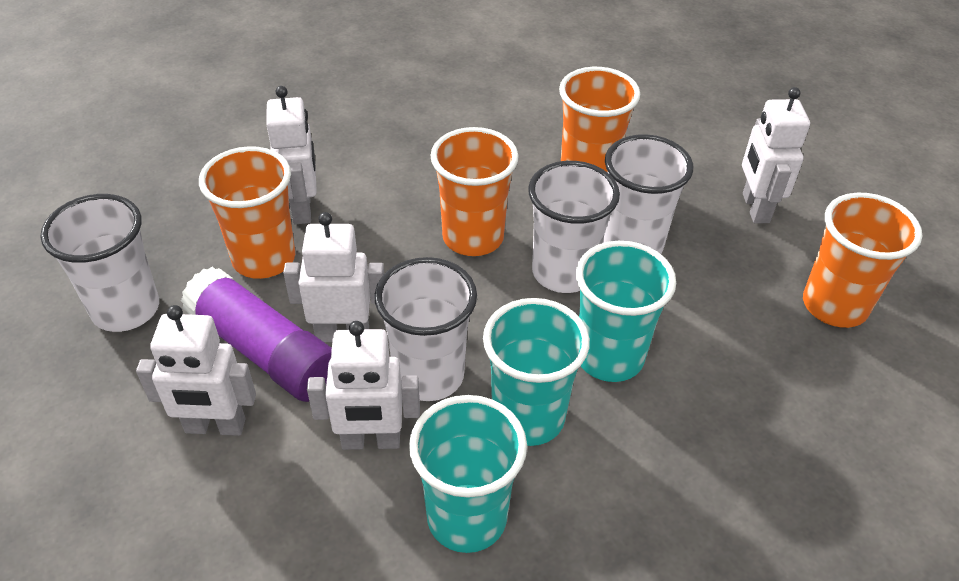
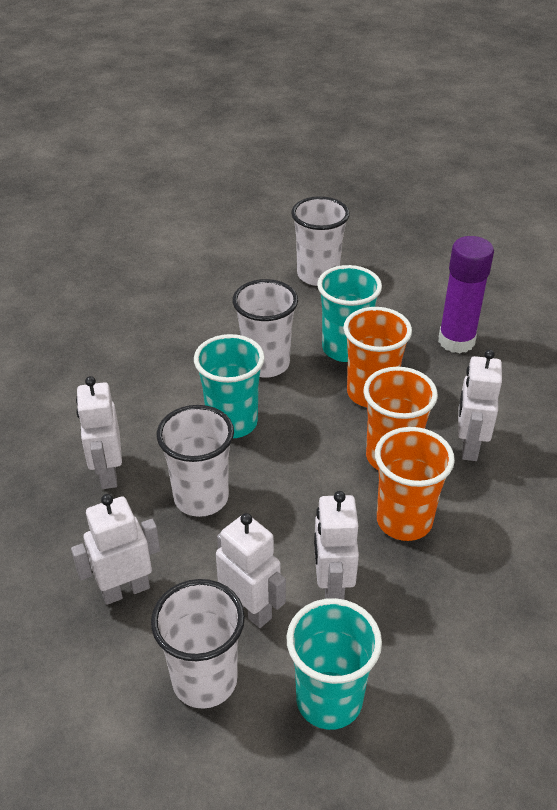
orange cup: [199,146,295,279] [430,127,519,256] [559,67,640,173] [803,193,922,328] = 4 -> [343,307,412,407] [364,367,438,470] [375,427,455,541] = 3

